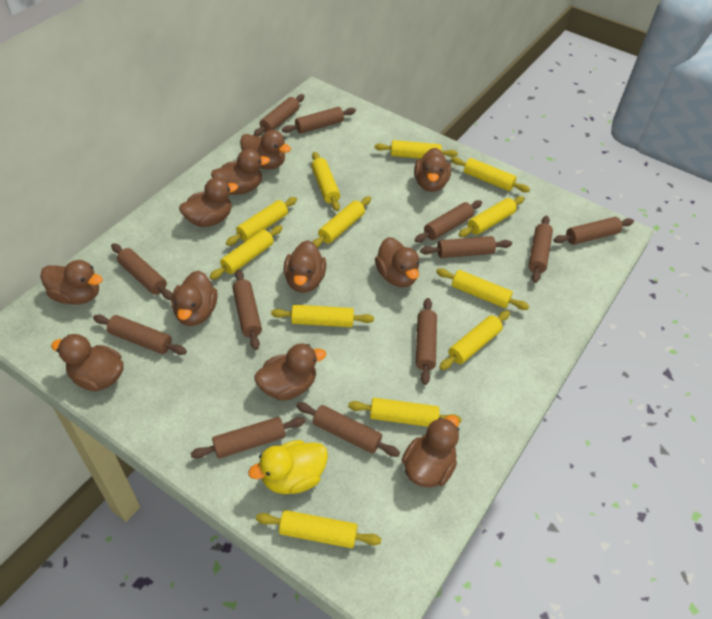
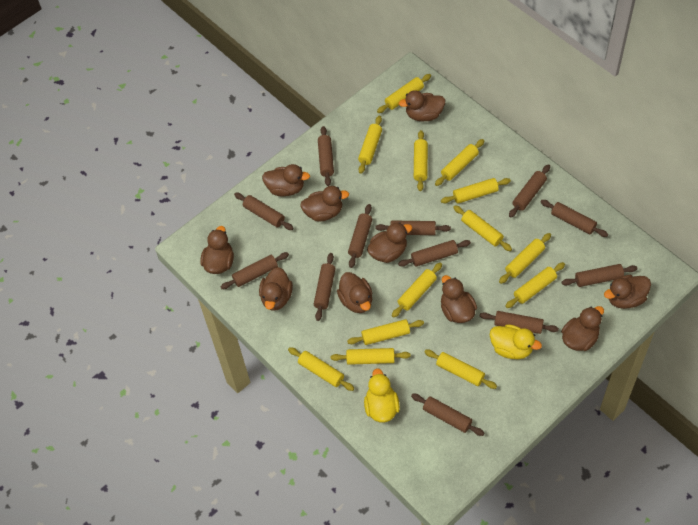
brown duck: [40,260,103,305] [51,334,124,391] [171,271,217,326] [179,178,238,227] [211,149,270,195] [240,130,291,169] [254,343,326,401] [284,240,326,293] [375,237,419,287] [402,415,459,488] [414,148,451,192] = 11 -> [200,226,234,274] [259,267,293,311] [262,164,310,196] [300,186,349,222] [337,272,373,313] [367,222,412,263] [399,90,445,122] [441,275,477,323] [561,306,604,351] [604,275,651,309] = 10
yellow duck: [248,440,328,494] = 1 -> [364,368,400,422] [490,324,542,359] = 2
yellow rolling pin: [210,225,283,280] [226,197,297,246] [256,510,381,548] [271,305,374,327] [311,152,340,211] [313,196,371,248] [348,398,461,427] [375,140,458,159] [436,268,529,310] [439,310,510,370] [451,157,530,192] [459,196,524,237] = 12 -> [288,347,354,391] [331,348,411,365] [347,319,424,345] [358,116,382,174] [377,74,431,113] [392,262,442,318] [414,130,428,191] [425,350,497,389] [435,139,485,186] [441,178,511,203] [453,205,512,251] [499,233,551,284] [505,262,565,308] = 13

